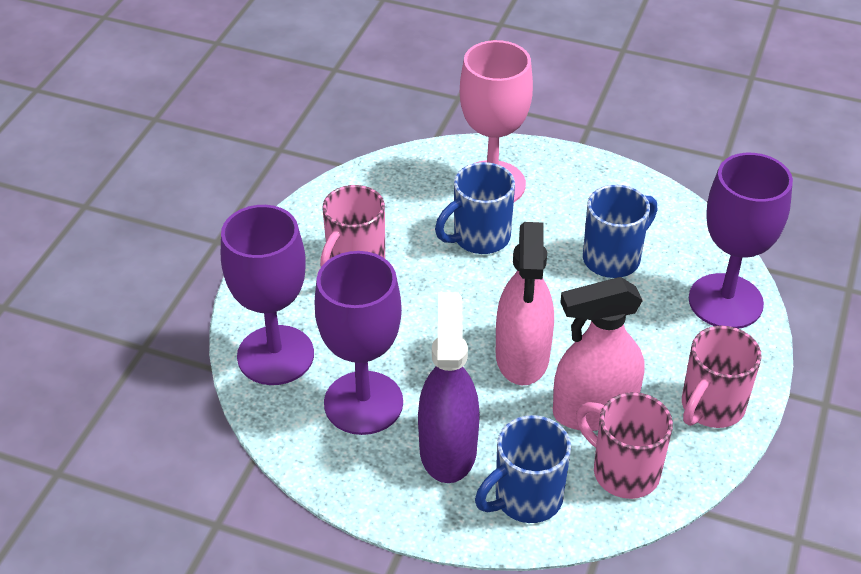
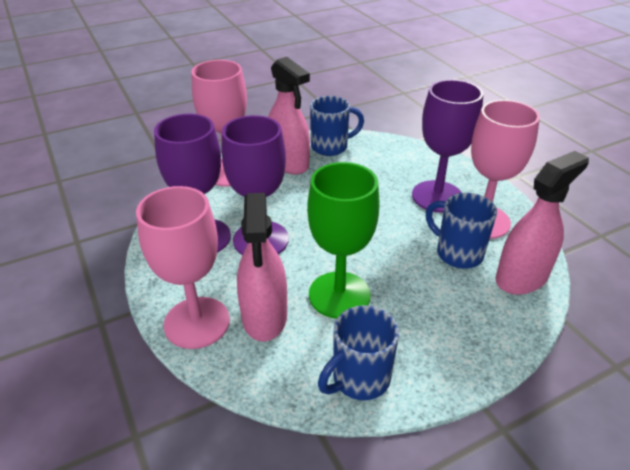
green goblet: none = 0 -> [307,162,380,319] = 1
pink goblet: [460,40,533,202] = 1 -> [136,186,230,349] [191,60,247,187] [471,100,540,239] = 3
pink mug: [320,185,385,267] [576,392,673,499] [682,326,762,428] = 3 -> none = 0
pink spray bottle: [496,222,554,385] [553,277,645,431] = 2 -> [237,193,287,342] [268,57,310,174] [496,151,589,295] = 3
purple spray bottle: [418,292,480,483] = 1 -> none = 0

